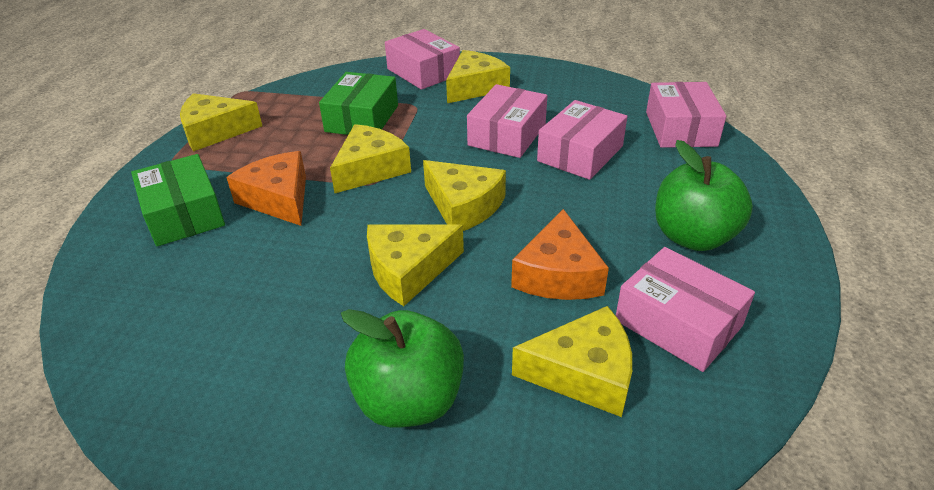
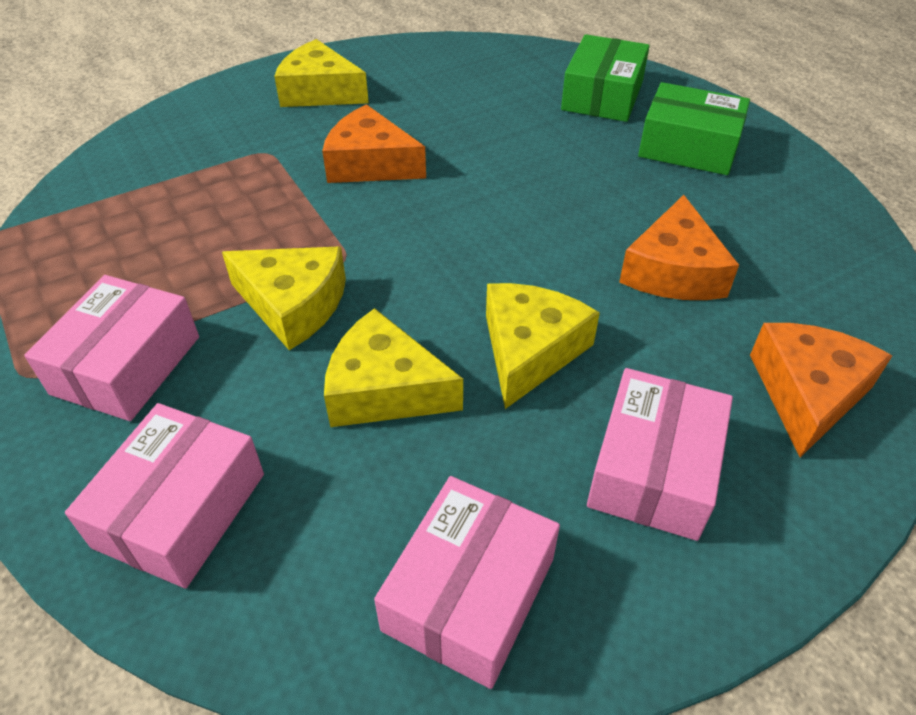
green apple: [341,309,464,428] [655,140,753,251] = 2 -> none = 0
orange cheese: [226,151,306,226] [511,209,609,300] = 2 -> [322,104,426,183] [619,195,739,300] [750,323,892,457] = 3
pink box: [385,29,460,90] [467,84,547,158] [537,100,628,180] [616,247,755,372] [646,82,726,148] = 5 -> [24,275,199,421] [65,403,264,589] [374,476,560,689] [587,368,733,541] = 4
yellow cheese: [180,93,262,152] [330,124,411,193] [367,225,464,306] [423,160,506,231] [446,50,510,103] [512,306,632,417] = 6 -> [222,247,346,350] [274,39,369,107] [324,308,463,427] [486,283,600,409] = 4

